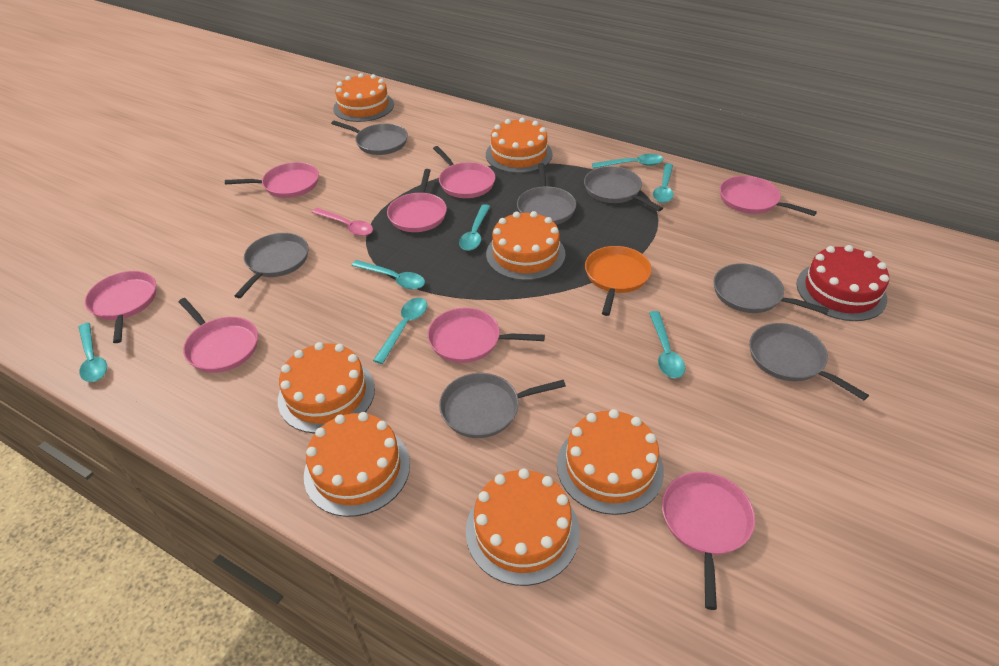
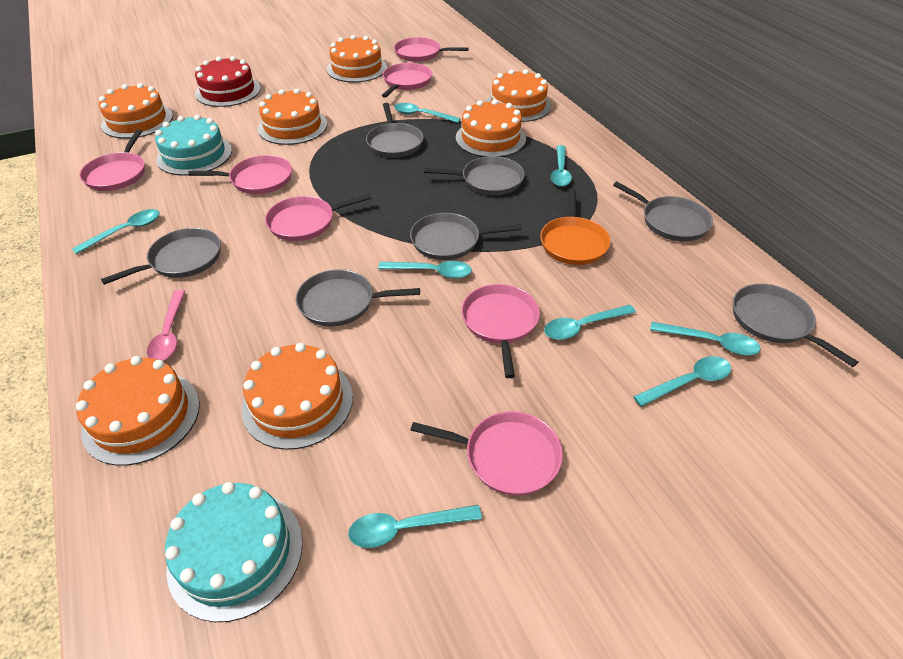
pink pan: [85,271,156,343] [179,298,258,373] [225,162,319,198] [387,169,447,232] [427,308,545,363] [433,146,495,198] [662,472,755,610] [720,176,817,216] = 8 -> [79,129,145,191] [188,155,292,194] [265,194,372,241] [381,63,432,98] [394,37,469,62] [410,411,563,496] [461,284,540,378] = 7
turquoise cake: none = 0 -> [155,115,232,176] [165,482,303,622] = 2
turquoise spoon: [79,323,107,382] [352,260,425,290] [373,298,427,364] [459,204,490,251] [592,154,663,168] [649,311,685,378] [653,163,673,203] = 7 -> [72,209,160,254] [348,505,482,548] [378,261,472,279] [394,103,461,123] [544,305,636,340] [550,145,572,187] [633,356,731,407] [650,322,761,355] = 8

